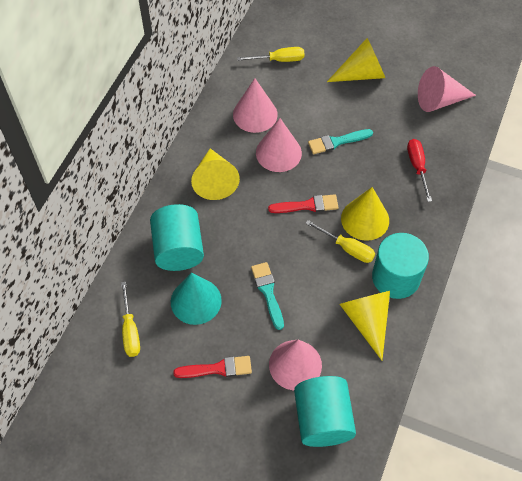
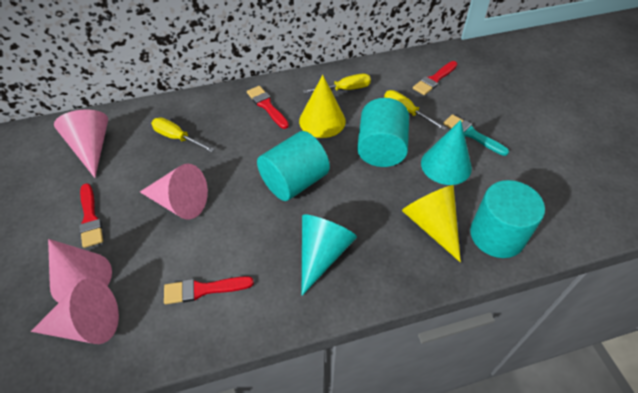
red brush: [173,356,252,378] [268,194,339,213] = 2 -> [79,183,103,248] [164,276,254,304] [247,86,289,129] [413,61,457,95] = 4
red screwdriver: [407,139,432,202] = 1 -> none = 0
turquoise brush: [251,262,284,330] [308,129,373,154] = 2 -> [443,114,509,156] = 1
turquoise cone: [171,272,222,325] = 1 -> [302,215,357,296] [421,120,472,185] = 2
yellow cone: [191,148,240,200] [327,38,385,82] [339,291,390,360] [341,187,389,241] = 4 -> [299,75,346,138] [402,185,461,262] = 2

